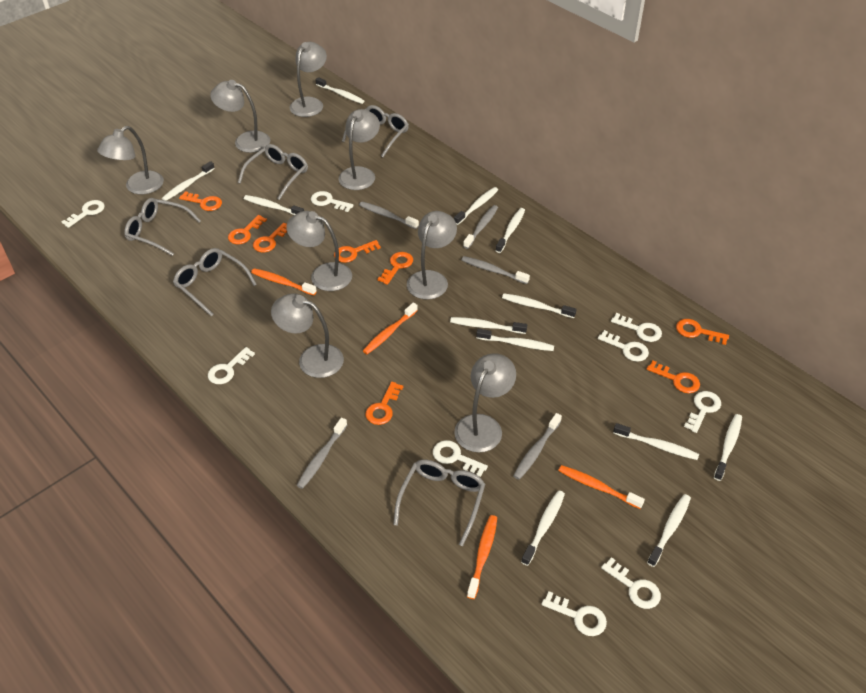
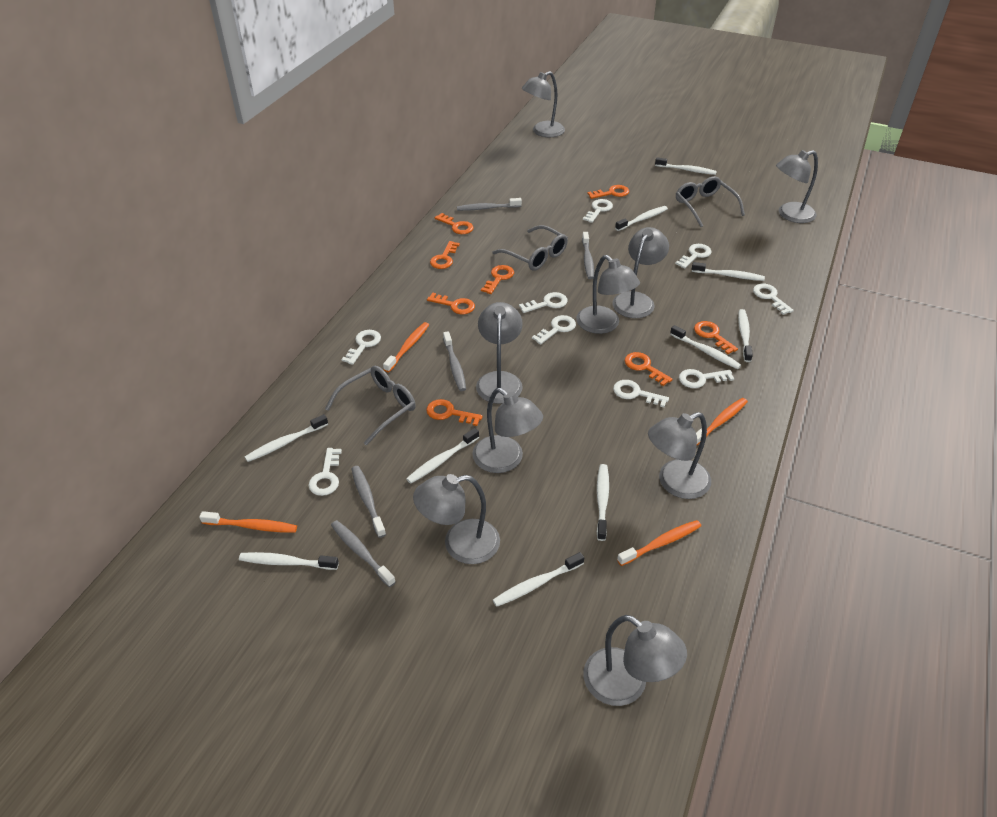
grey glasses: [124,198,201,256] [173,248,257,316] [238,144,308,200] [342,105,409,157] [393,460,485,546] = 5 -> [325,366,416,445] [493,225,568,271] [676,176,745,227] = 3
grey lamp: [97,126,164,195] [210,80,270,153] [271,293,344,378] [286,211,352,291] [289,42,327,117] [338,109,380,190] [407,211,457,299] [454,353,516,452] = 8 -> [413,474,500,564] [472,388,543,473] [476,302,523,404] [522,71,565,137] [576,255,640,334] [583,615,687,706] [613,227,669,318] [648,412,711,499] [776,150,818,223] = 9
white toothbrush: [162,161,215,201] [244,195,304,215] [315,77,364,104] [450,317,527,334] [454,187,498,225] [476,329,554,351] [496,208,525,253] [502,293,577,318] [521,490,565,566] [613,423,699,460] [647,494,691,567] [714,414,742,481] = 12 -> [239,552,339,570] [245,414,328,462] [406,428,479,484] [493,552,584,607] [597,464,609,541] [615,206,668,231] [655,157,717,175] [670,325,741,369] [692,262,765,281] [738,309,753,362] = 10

